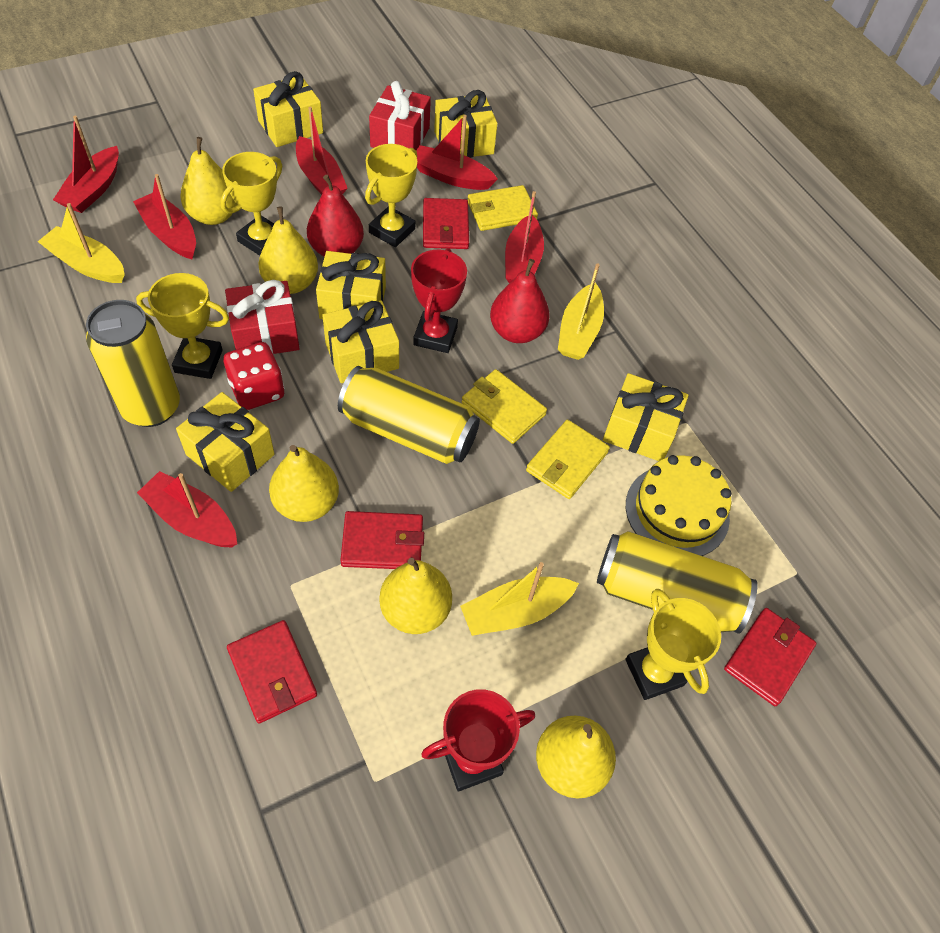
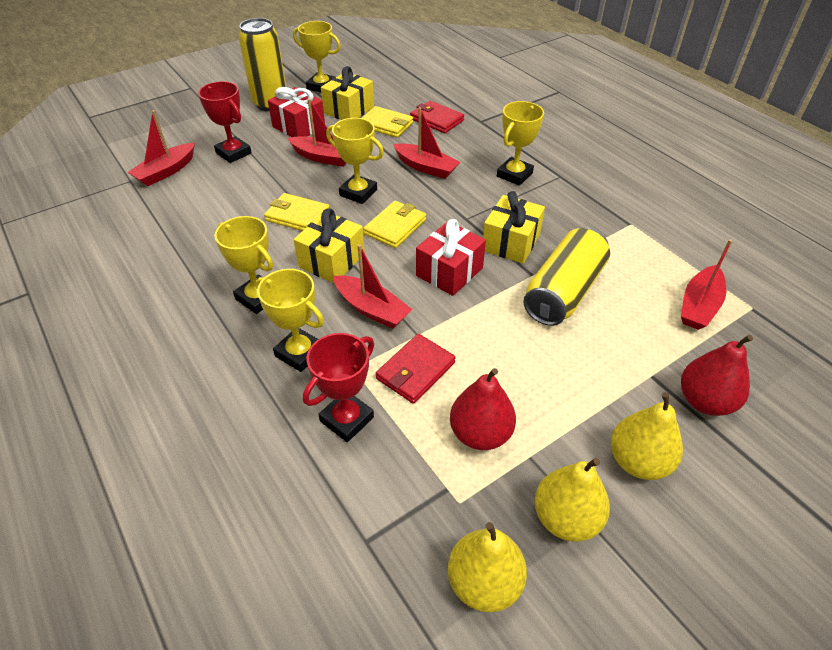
red boat: [53,116,119,213] [133,174,196,259] [137,471,237,547] [296,106,348,195] [416,115,498,190] [505,191,544,283] = 6 -> [127,110,195,186] [288,99,346,167] [333,244,413,329] [393,107,460,179] [681,239,733,330] = 5
red dice: [223,342,284,410] = 1 -> none = 0
red wallet: [227,620,317,723] [340,511,424,569] [423,198,469,249] [724,608,816,706] = 4 -> [376,334,456,404] [410,101,464,133] = 2
yellow boat: [38,203,125,283] [460,562,579,636] [558,263,604,360] = 3 -> none = 0
yellow cake: [626,455,731,556] = 1 -> none = 0
yellow can: [86,300,180,427] [338,366,480,464] [597,531,757,634] = 3 -> [239,18,286,111] [523,228,610,326] = 2
yellow gift: [176,392,275,492] [253,71,323,147] [316,251,386,319] [322,300,399,383] [434,90,498,158] [603,373,688,461] = 6 -> [294,208,365,283] [321,66,374,120] [483,191,545,263] = 3
yellow pear: [180,137,237,225] [258,206,318,294] [269,445,339,522] [379,558,452,634] [536,716,616,798] = 5 -> [448,522,527,612] [535,458,610,542] [611,392,683,480] = 3
yellow trophy: [136,273,229,379] [221,152,282,256] [365,144,417,247] [625,589,721,700] = 4 -> [215,216,273,314] [255,269,324,372] [293,21,341,93] [326,118,384,204] [497,101,544,186] = 5

